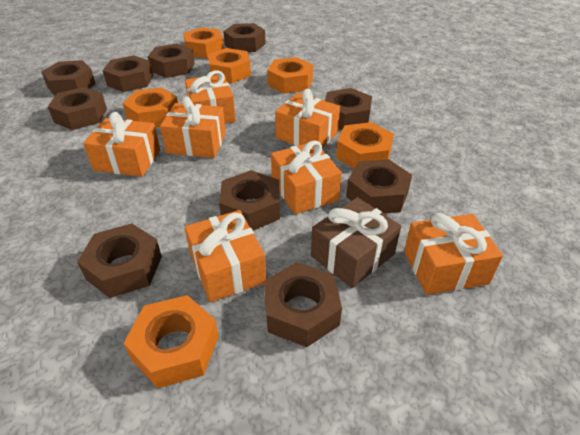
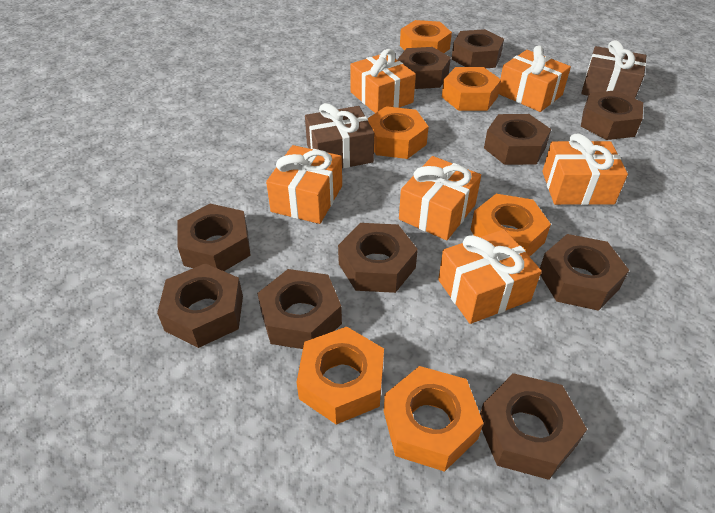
brown gift: [311,197,401,288] = 1 -> [305,103,374,168] [581,40,647,98] = 2
orange gift: [83,112,160,177] [160,96,226,158] [185,70,236,124] [185,210,266,302] [271,140,342,214] [275,89,340,148] [404,213,503,295] = 7 -> [266,145,342,224] [350,49,416,113] [399,156,481,240] [438,229,541,324] [499,45,571,112] [542,134,628,205] = 6

